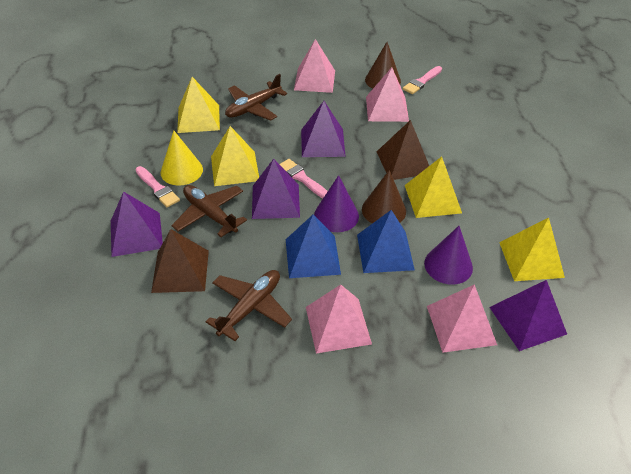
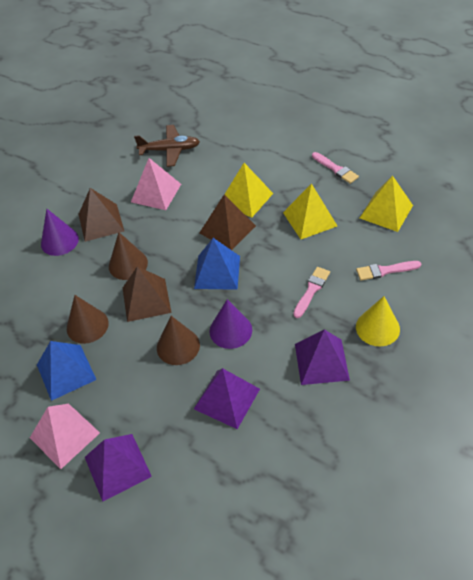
brown cone: [362,170,406,223] [365,42,401,89] = 2 -> [67,295,109,344] [109,232,148,280] [157,316,200,365] = 3
brown plane: [171,185,247,237] [205,270,292,341] [225,74,287,121] = 3 -> [134,125,200,167] = 1
brown pyramid: [151,229,209,293] [377,120,429,180] = 2 -> [79,188,124,242] [123,266,171,322] [200,194,256,250] = 3
pink pyramid: [294,39,335,93] [306,285,372,354] [366,67,409,122] [427,284,497,353] = 4 -> [30,404,100,469] [131,158,181,210] = 2
purple pyramid: [111,191,163,257] [252,159,300,219] [301,101,346,157] [489,280,567,351] = 4 -> [85,434,152,502] [194,368,260,429] [295,329,350,385] = 3
yellow pyramid: [177,77,220,133] [211,126,259,186] [405,156,462,218] [499,218,565,281] = 4 -> [225,163,273,218] [283,183,337,239] [360,175,413,232] = 3

